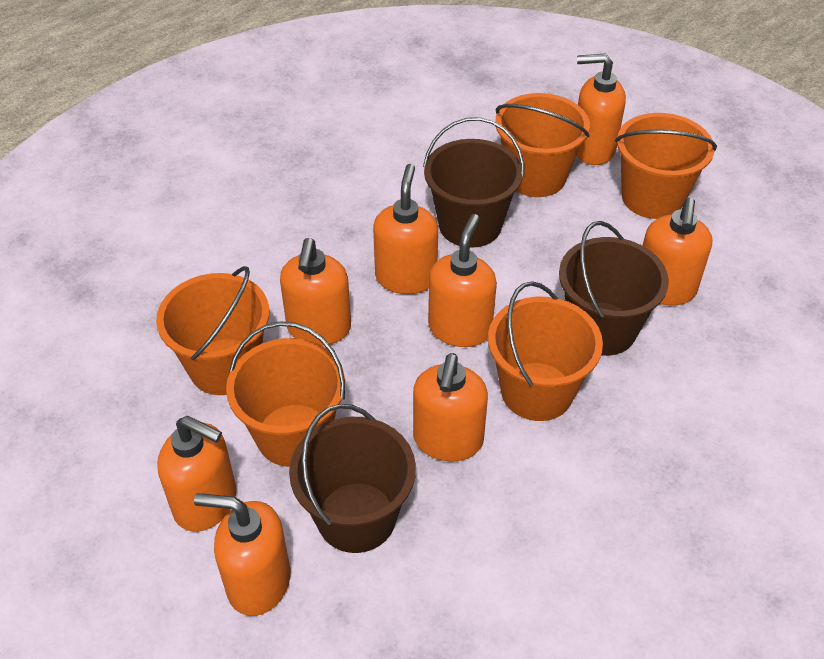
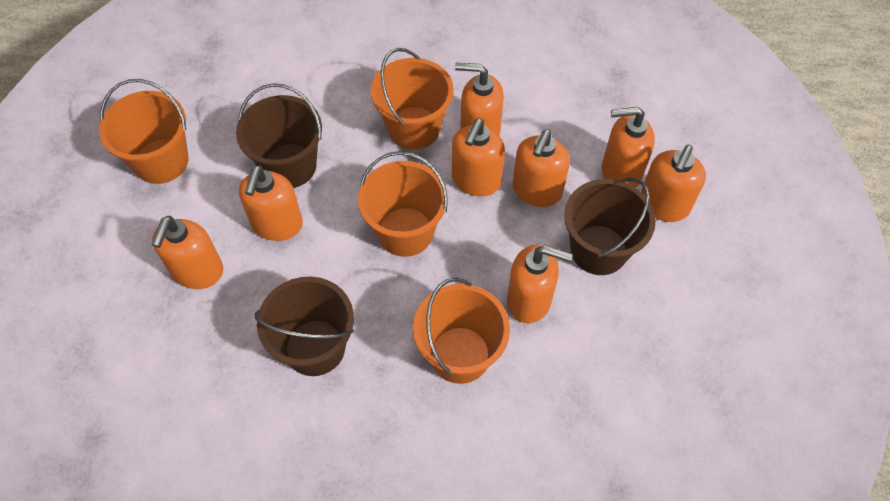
orange bucket: [156,266,270,395] [226,321,345,467] [488,281,603,421] [495,93,590,197] [615,113,717,219] = 5 -> [99,79,189,184] [358,151,448,257] [371,48,454,150] [413,278,510,384] = 4

